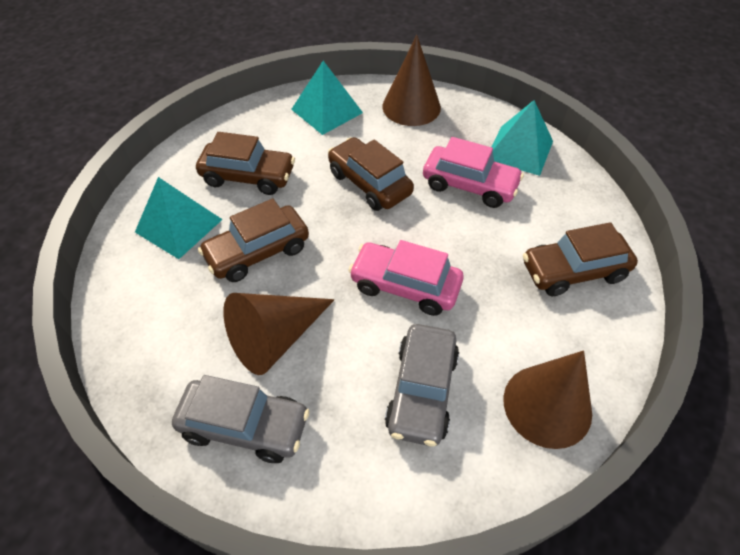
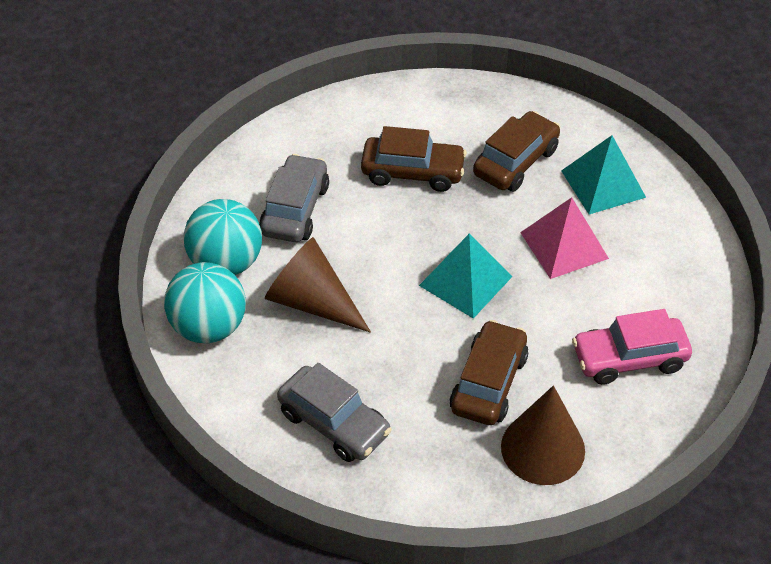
brown car: [196,132,295,195] [198,199,309,282] [328,137,414,211] [523,222,638,297] = 4 -> [361,126,467,192] [450,320,528,425] [473,111,560,192] = 3
brown cone: [223,293,335,375] [382,35,441,126] [503,350,592,449] = 3 -> [265,237,371,333] [501,385,585,485] = 2
pink car: [348,240,464,316] [423,137,524,208] = 2 -> [572,309,692,385] = 1
pink pyramid: none = 0 -> [520,197,609,279] = 1
turquoise ball: none = 0 -> [164,262,246,343] [184,199,262,275] = 2
turquoise pyramid: [135,177,223,259] [291,61,363,135] [492,100,553,176] = 3 -> [419,233,512,319] [561,135,646,214] = 2

